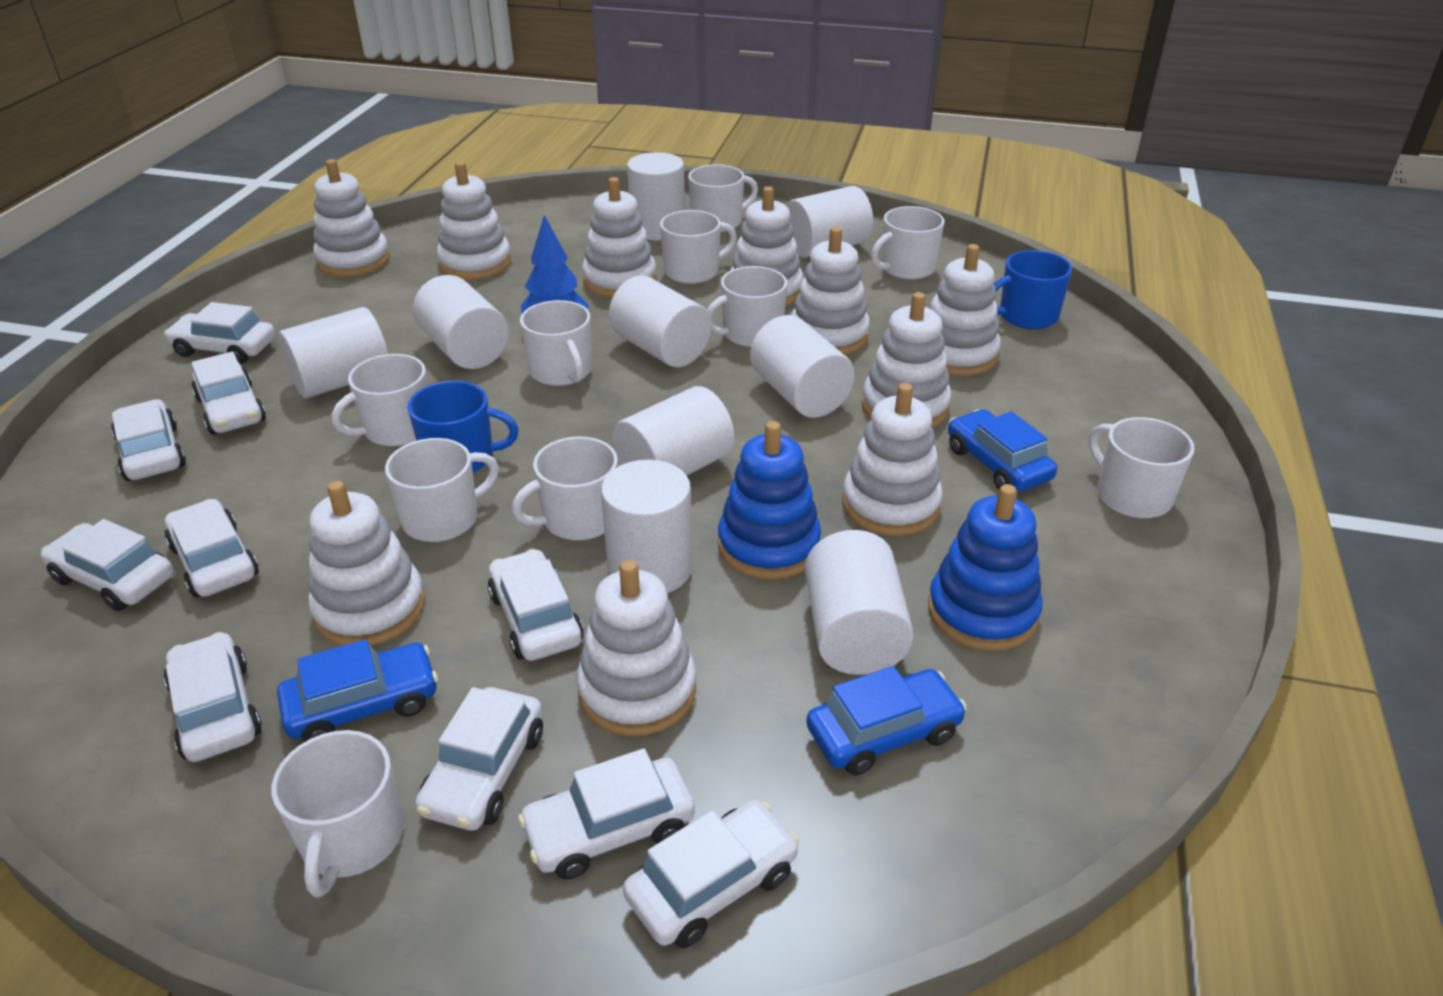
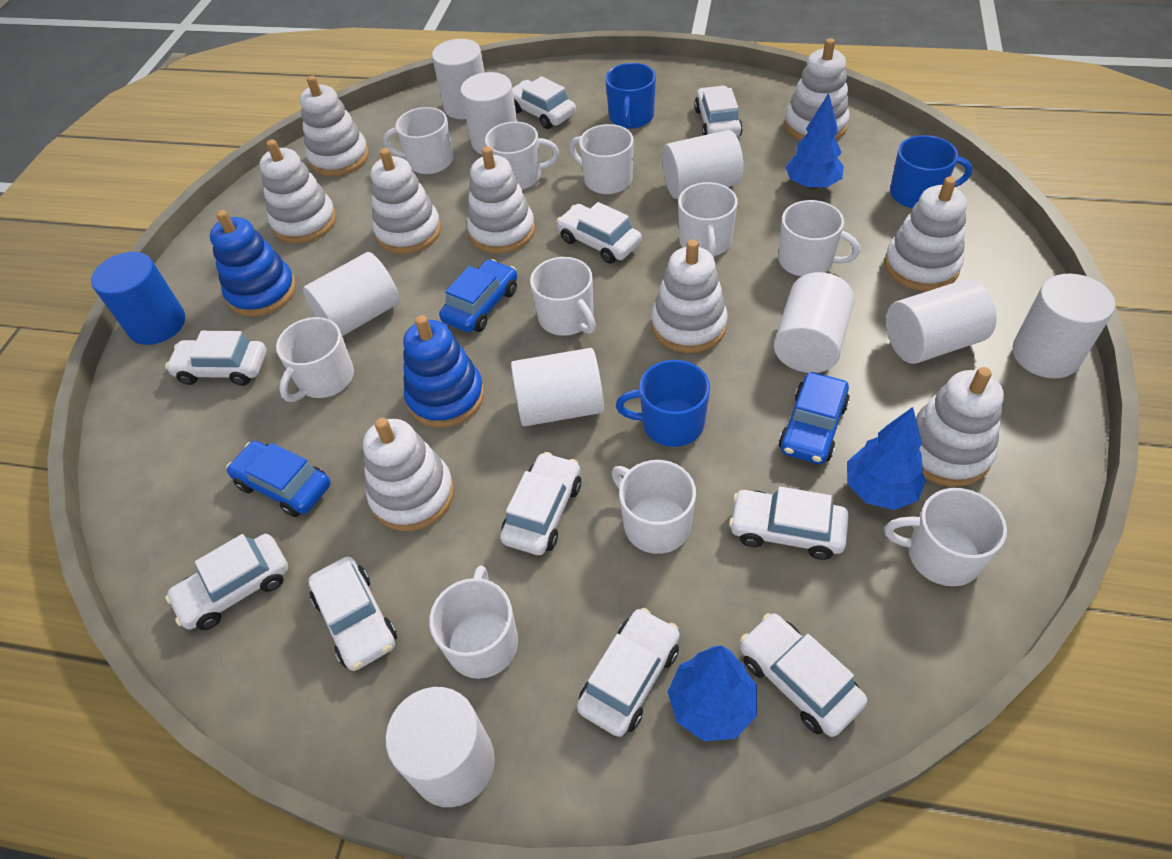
blue cylinder: none = 0 -> [91,252,185,345] = 1
blue mug: [407,381,519,473] [993,250,1072,329] = 2 -> [605,63,656,129] [616,360,710,447] [890,135,972,208] = 3
blue tree: [521,215,589,313] = 1 -> [668,645,757,741] [785,93,844,190] [847,407,926,510] = 3
white stacking toy: [308,481,425,646] [313,159,390,277] [437,162,511,280] [577,560,696,736] [582,177,657,298] [730,186,804,306] [791,227,870,355] [842,383,943,536] [862,292,951,428] [930,244,1001,376] = 10 -> [259,139,337,243] [300,76,369,176] [363,418,454,531] [371,148,441,254] [467,146,535,254] [651,239,728,353] [784,38,850,141] [884,177,967,291] [915,367,1004,487] = 9

